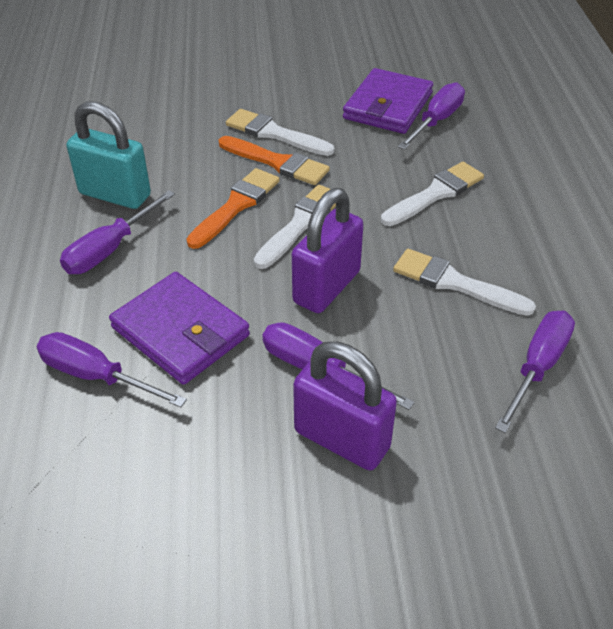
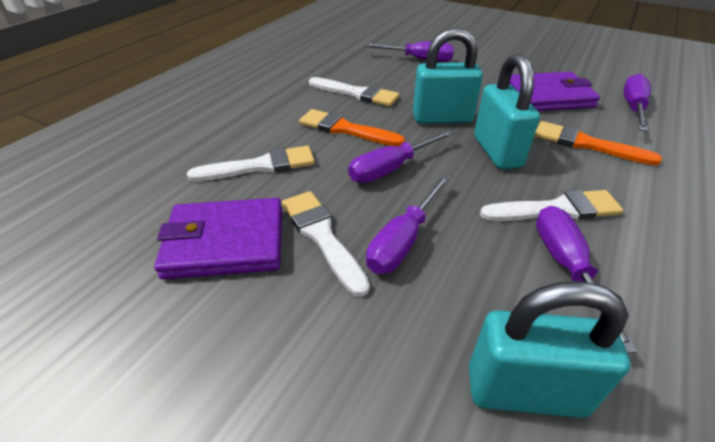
purple padlock: [292,188,363,313] [293,341,397,471] = 2 -> none = 0
turquoise padlock: [66,101,151,209] = 1 -> [413,28,483,124] [469,281,630,418] [474,54,540,169] = 3

